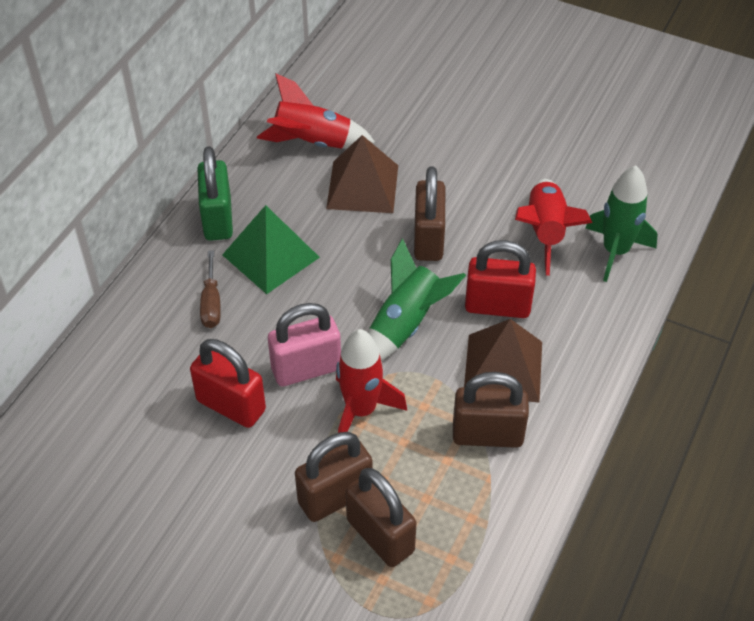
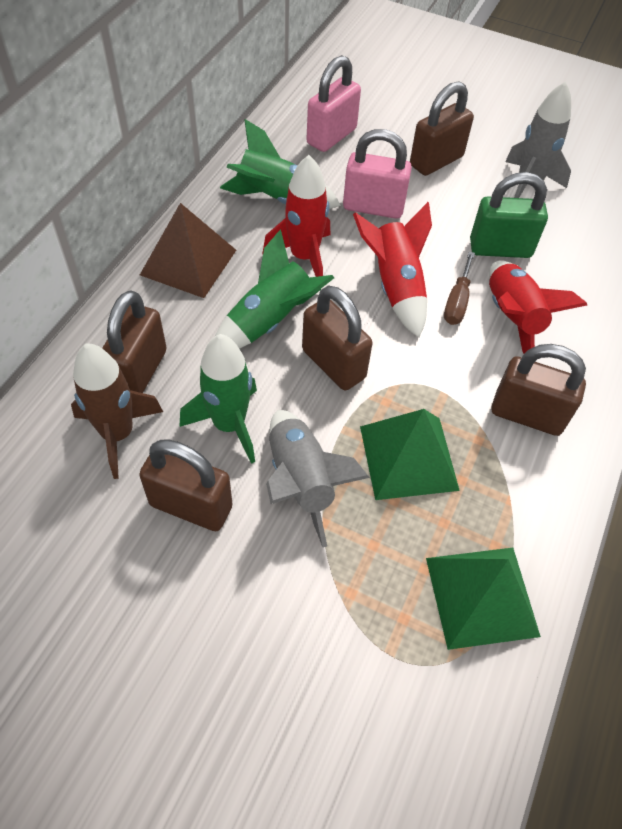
brown padlock: [295,432,373,522] [346,468,416,567] [414,166,445,261] [453,372,529,448] = 4 -> [102,290,167,393] [139,440,233,531] [302,285,373,390] [410,81,474,176] [492,344,586,436] = 5
brown pyramid: [326,135,398,213] [464,319,542,402] = 2 -> [140,203,236,298] = 1
brown rocket: none = 0 -> [71,343,163,479] = 1
green pyramid: [222,205,320,294] = 1 -> [360,409,460,500] [426,548,541,650] = 2
green rocket: [368,238,466,361] [585,165,658,282] = 2 -> [180,334,257,464] [215,229,334,349] [220,119,341,209] = 3
grey rocket: none = 0 -> [266,410,370,548] [505,82,571,198] = 2
pink padlock: [268,303,341,386] = 1 -> [306,55,361,152] [343,129,412,219] = 2
red padlock: [190,339,266,428] [465,240,536,318] = 2 -> none = 0

